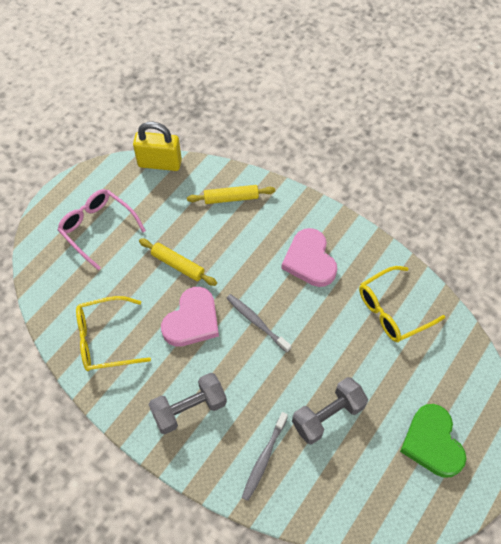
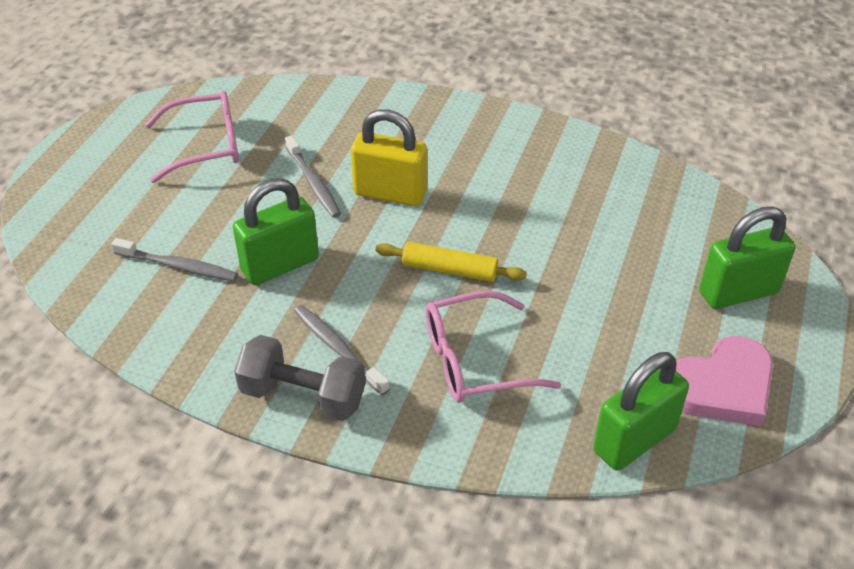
green heart: [400,404,466,478] = 1 -> none = 0
green padlock: none = 0 -> [233,178,319,285] [593,352,689,471] [699,207,795,309] = 3
grey dumbbell: [148,373,227,434] [292,377,368,444] = 2 -> [234,335,366,421] = 1
grey toothbrush: [226,294,291,353] [242,412,288,501] = 2 -> [111,238,238,281] [285,135,341,218] [294,305,390,395] = 3
pink glasses: [58,189,146,270] = 1 -> [145,91,239,183] [426,290,561,403] = 2
pink heart: [161,287,219,347] [281,228,337,287] = 2 -> [676,336,773,426] = 1
yellow glasses: [76,296,151,371] [359,266,446,342] = 2 -> none = 0
yellow rolling pin: [139,239,217,286] [187,185,275,204] = 2 -> [375,242,527,282] = 1

